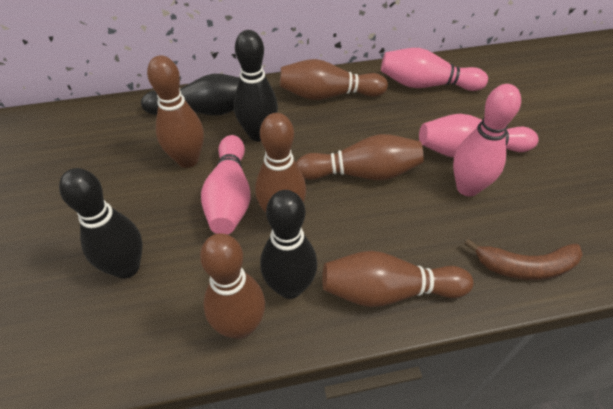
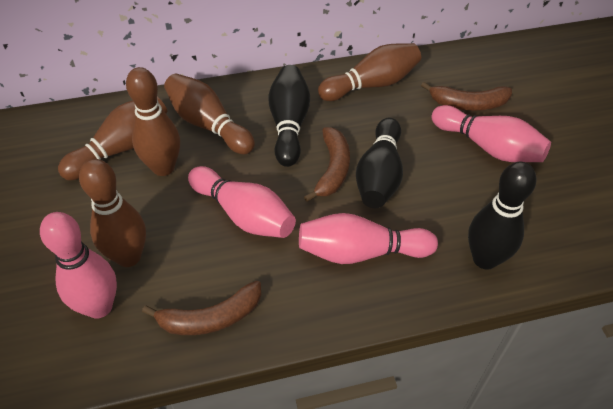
black bowling pin: [59,168,143,279] [141,74,240,116] [234,30,278,141] [260,190,317,299] = 4 -> [268,65,310,167] [356,118,403,208] [468,162,536,270] = 3
brown banana: [464,239,583,280] = 1 -> [142,280,261,335] [304,127,350,202] [421,82,512,111] = 3
brown bowling pin: [147,55,204,168] [200,233,265,339] [255,113,306,213] [280,59,388,100] [296,134,424,180] [322,251,473,307] = 6 -> [58,97,167,180] [79,159,146,267] [126,67,180,176] [164,74,255,154] [318,43,421,101] = 5

